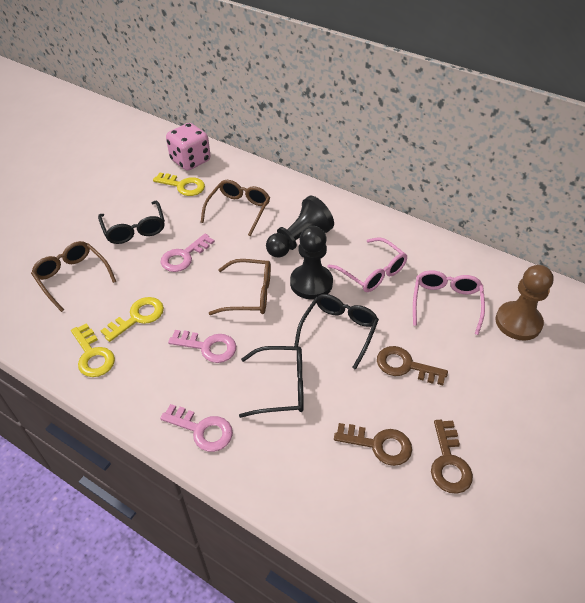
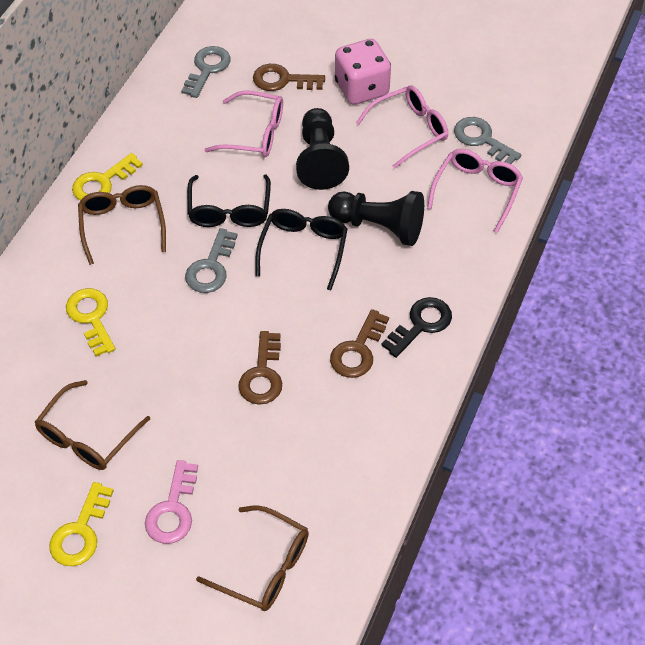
black glasses: [98,201,165,244] [239,346,304,418] [294,294,379,370] = 3 -> [187,175,271,227] [255,209,348,290] = 2
black key: none = 0 -> [381,297,452,358] = 1
brown pawn: [495,265,554,340] = 1 -> none = 0
grey key: none = 0 -> [181,46,231,98] [185,228,238,293] [454,117,521,164] = 3
pink glasses: [328,237,408,292] [413,270,485,335] = 2 -> [205,90,283,157] [356,86,448,169] [427,149,523,233] = 3
pink key: [160,234,215,272] [160,404,233,452] [168,330,236,363] = 3 -> [145,460,198,544] = 1

